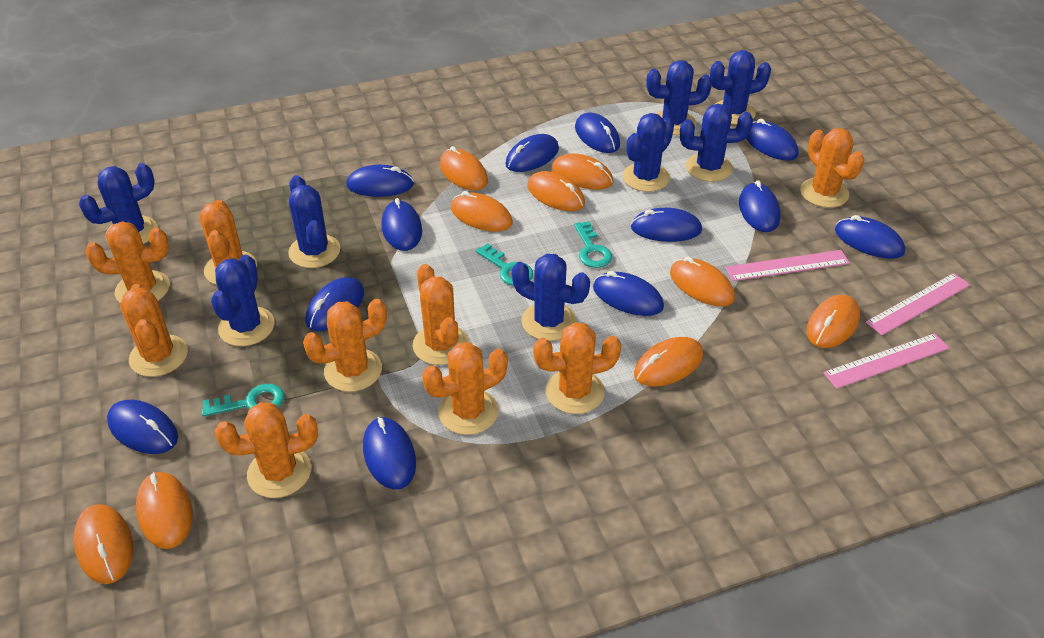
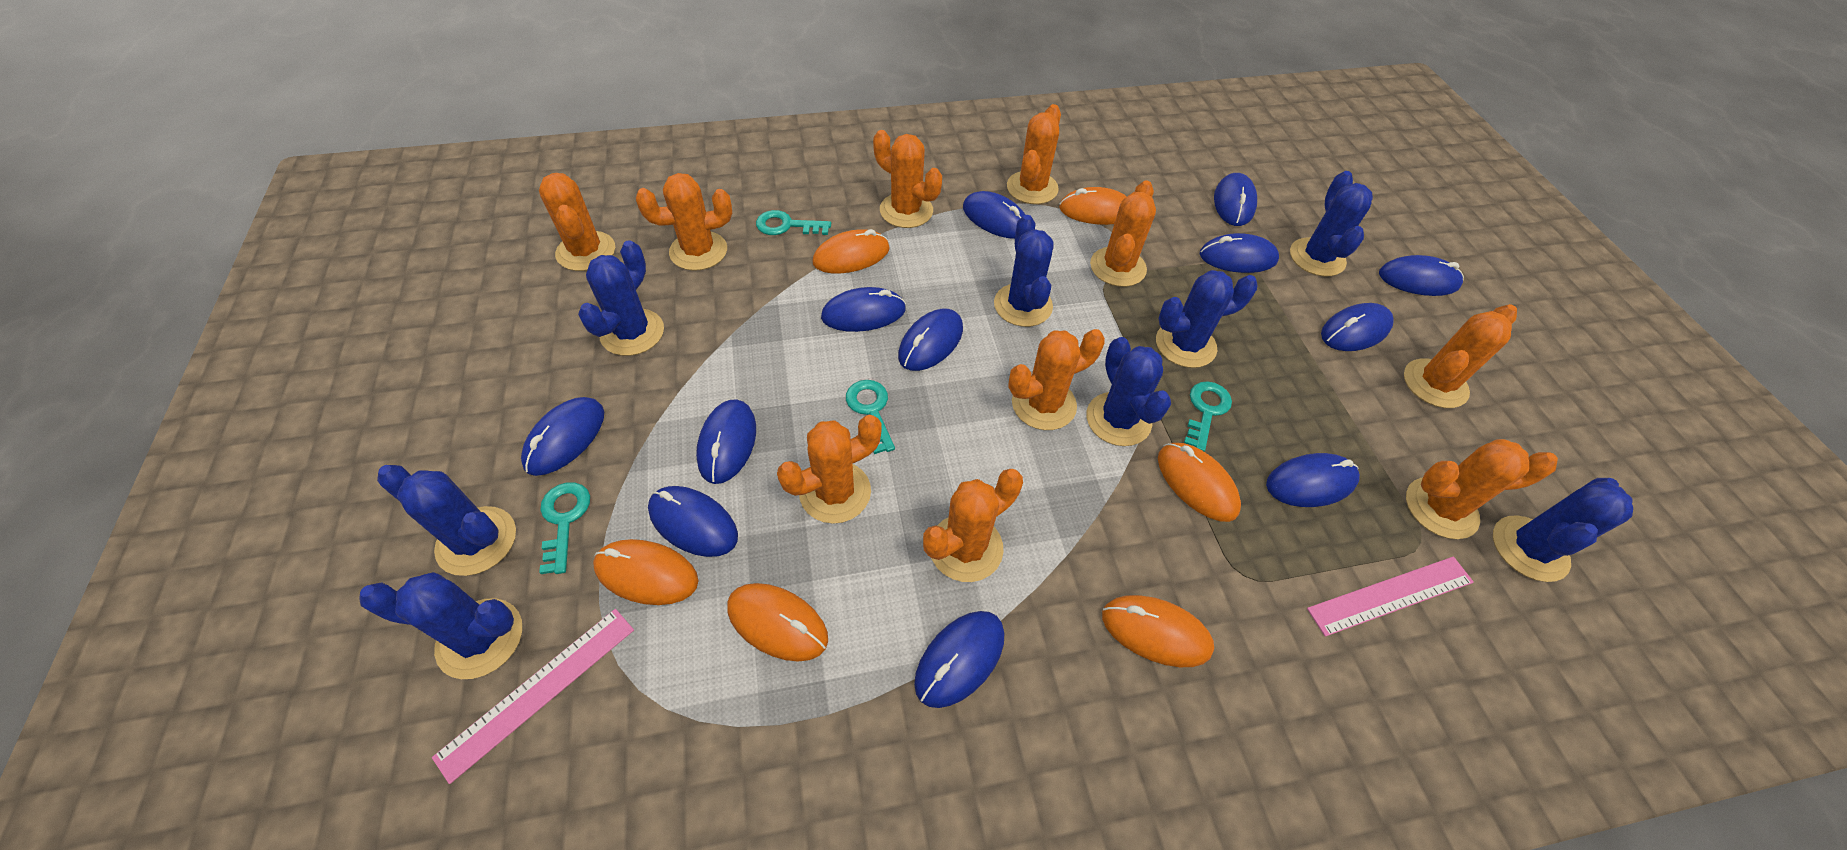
orange cactus: [85,221,170,303] [120,284,188,377] [199,200,257,285] [215,402,318,498] [303,299,387,392] [413,264,469,365] [422,342,508,435] [533,322,621,414] [800,128,865,208] = 9 -> [539,173,615,271] [636,173,732,271] [777,415,882,524] [873,130,942,228] [923,469,1023,582] [1007,104,1061,204] [1008,329,1105,430] [1090,180,1156,287] [1404,304,1517,408] [1406,439,1558,539] = 10
orange mouse: [74,504,133,584] [136,472,193,549] [440,146,488,190] [451,191,513,232] [527,171,585,211] [552,153,613,190] [634,337,703,387] [670,257,735,307] [807,295,860,348] = 9 -> [593,539,699,605] [727,583,828,662] [812,229,890,274] [1059,187,1127,225] [1102,595,1214,667] [1158,443,1241,522] = 6
pink ruler: [725,250,850,281] [823,333,949,389] [866,273,970,335] = 3 -> [432,609,634,784] [1307,557,1474,637] = 2
turquoise key: [201,384,284,417] [476,243,534,286] [574,221,612,268] = 3 -> [539,482,590,574] [756,210,831,235] [846,380,895,454] [1184,381,1232,452] = 4

